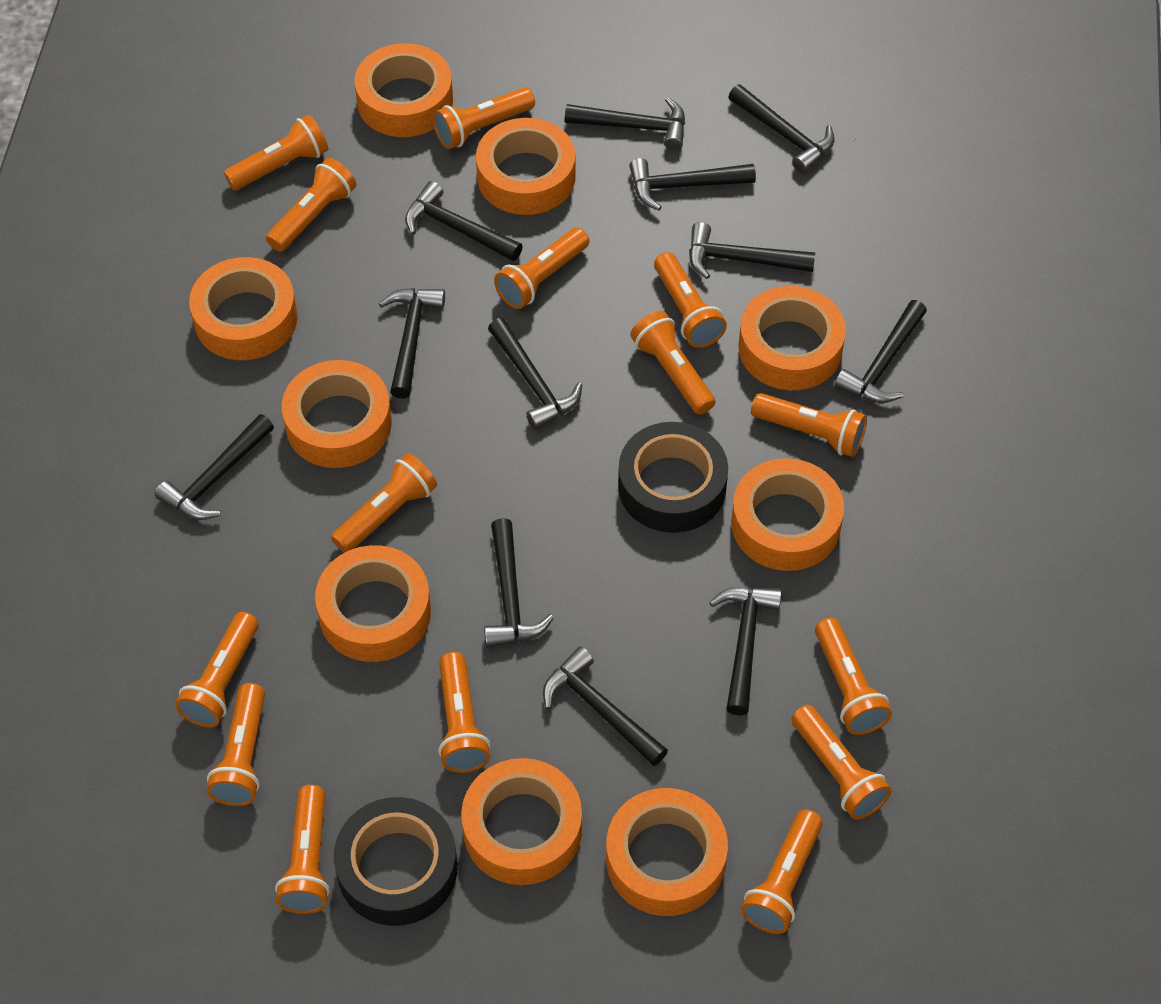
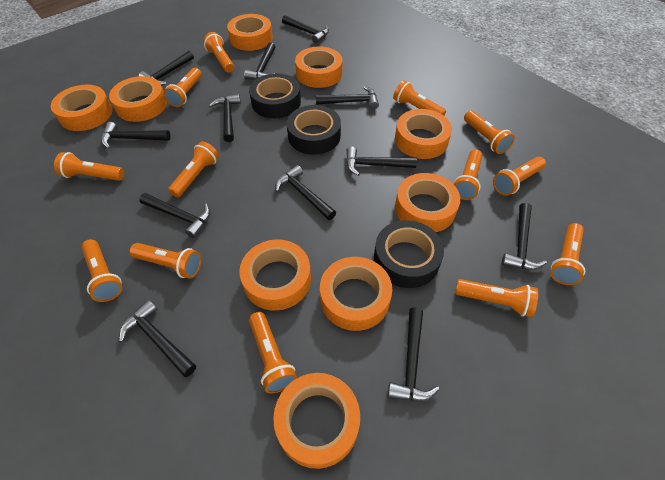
black tape: [334,797,457,926] [618,422,728,533] = 2 -> [249,73,301,118] [287,105,341,155] [374,220,444,288] = 3
orange flashlight: [175,612,259,728] [206,683,265,806] [224,115,328,190] [266,158,356,252] [275,785,330,914] [331,453,437,553] [433,87,535,149] [438,652,491,773] [494,227,590,309] [630,311,716,415] [654,252,727,348] [741,809,823,934] [751,393,867,457] [791,705,892,820] [815,618,892,735] = 15 -> [54,152,124,181] [81,239,123,302] [129,243,202,279] [163,68,201,107] [168,141,219,197] [203,32,234,73] [249,312,297,393] [393,80,446,116] [453,149,483,200] [455,279,538,317] [464,111,515,154] [493,157,546,196] [551,223,585,285] = 13

